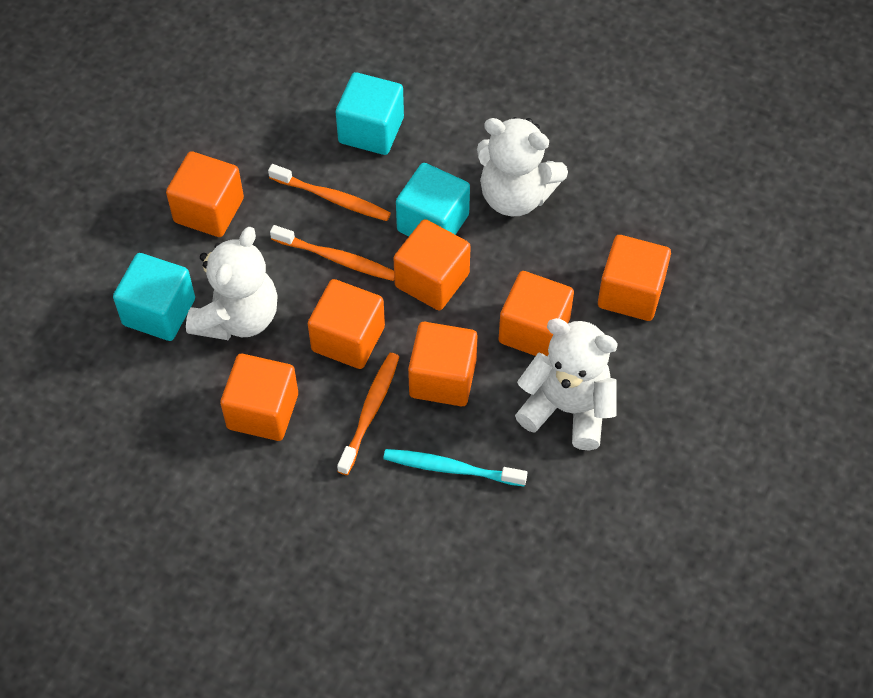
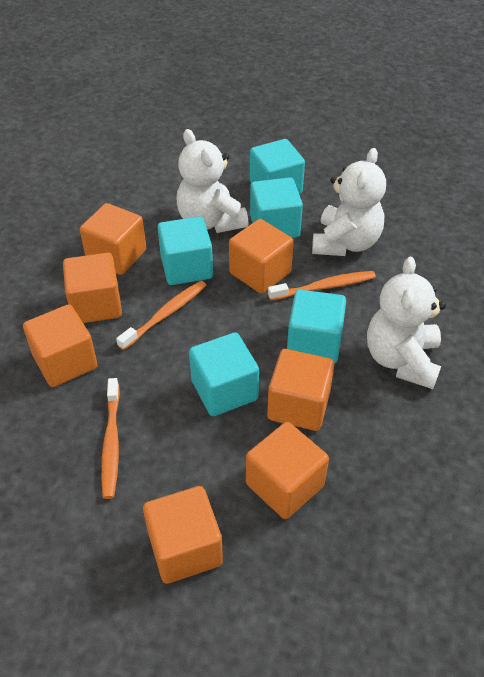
turquoise cube: [113,253,195,341] [336,72,404,155] [396,163,470,236] = 3 -> [157,216,213,285] [189,332,259,416] [250,139,305,194] [250,177,303,238] [287,290,346,364] = 5
turquoise toothbrush: [383,449,527,486] = 1 -> none = 0

